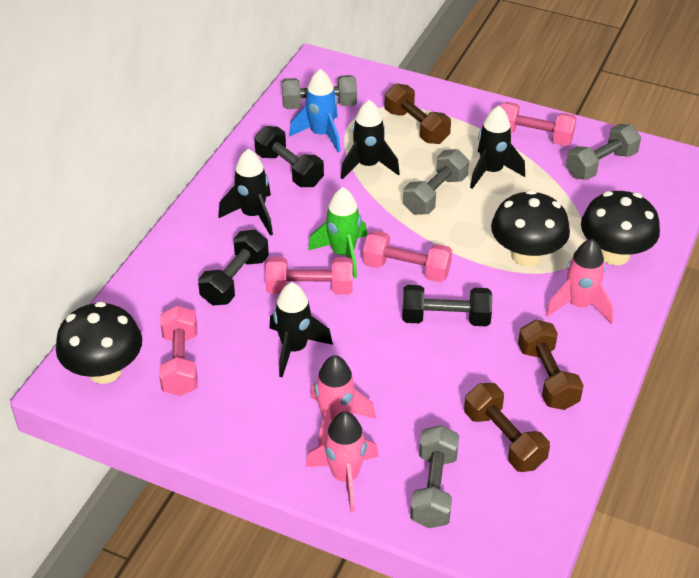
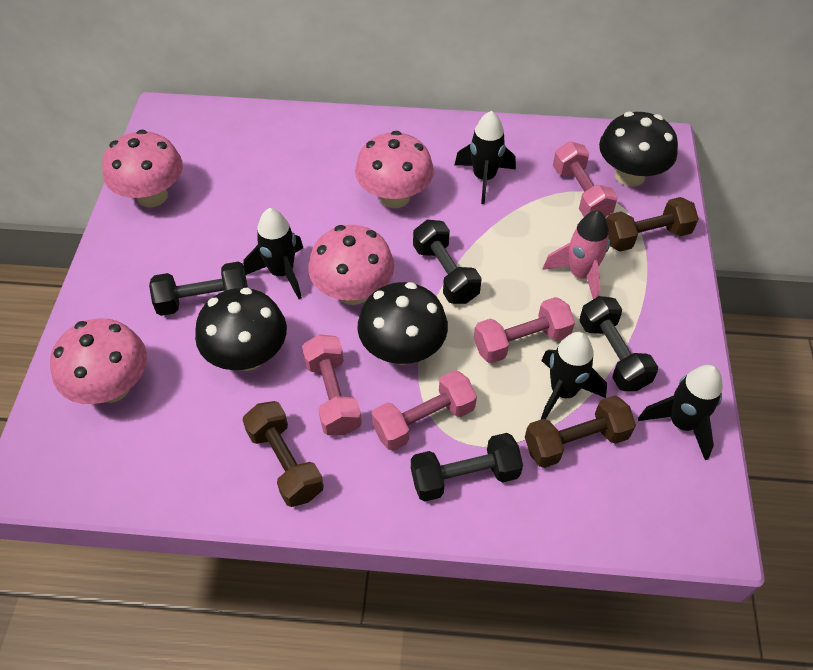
black dumbbell: [198,230,269,305] [254,126,324,187] [402,285,492,326] = 3 -> [149,262,248,316] [411,433,523,501] [413,220,482,304] [579,296,658,391] = 4
blue rocket: [289,69,340,152] = 1 -> none = 0
green rocket: [308,187,367,278] = 1 -> none = 0
grey dumbbell: [282,75,357,109] [403,149,469,215] [410,425,459,528] [566,124,641,180] = 4 -> none = 0
pink mushroom: none = 0 -> [50,319,147,404] [102,130,183,207] [308,225,394,305] [355,131,434,208] = 4
pink rocket: [305,411,379,513] [310,355,376,446] [545,239,614,323] = 3 -> [542,210,610,299] = 1

